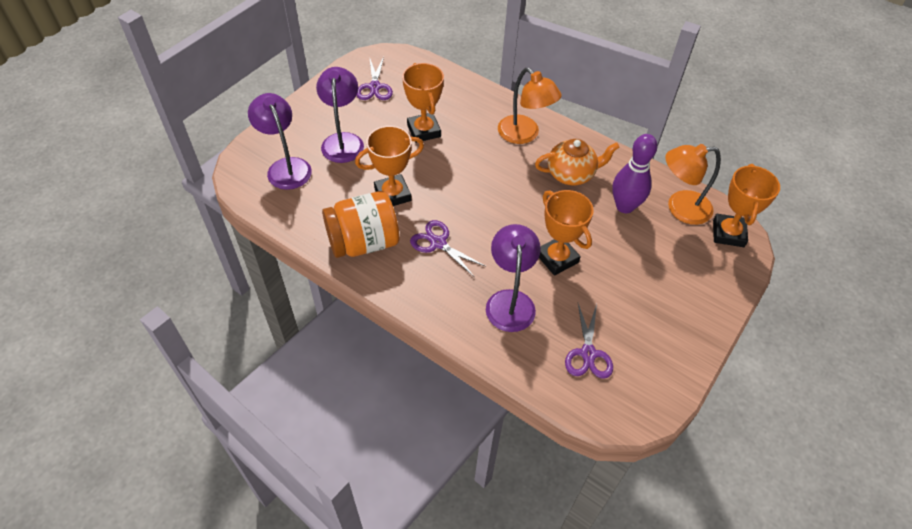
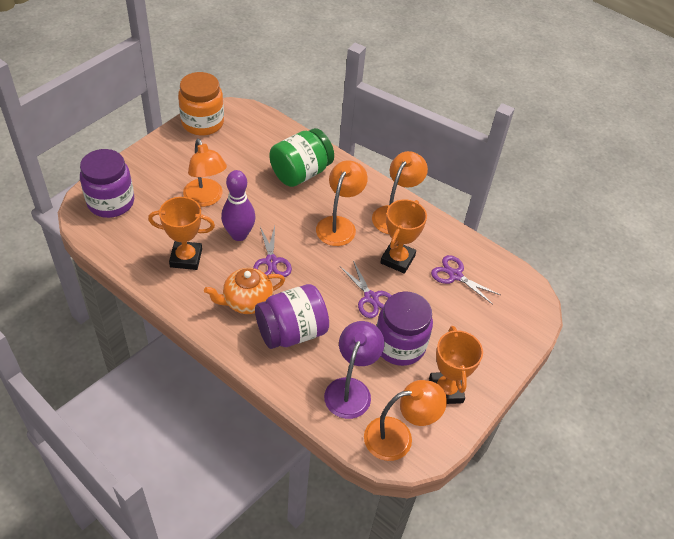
green jar: none = 0 -> [269,128,334,187] = 1
orange lamp: [498,68,562,144] [665,144,721,225] = 2 -> [183,138,227,207] [316,160,368,246] [364,380,447,461] [372,151,428,234] = 4
orange trophy: [355,126,424,206] [402,63,444,143] [539,190,594,276] [713,164,780,247] = 4 -> [148,197,215,270] [380,199,427,274] [429,326,483,404] = 3
purple jar: none = 0 -> [80,149,134,218] [255,284,329,349] [377,291,433,366] = 3
purple lamp: [248,93,312,190] [316,67,364,163] [486,224,541,332] = 3 -> [324,321,384,419] = 1

